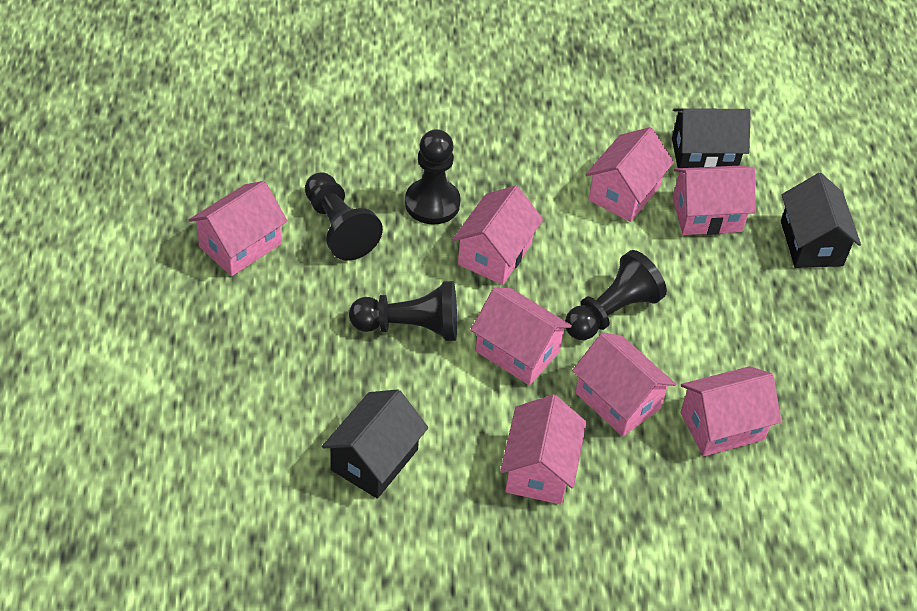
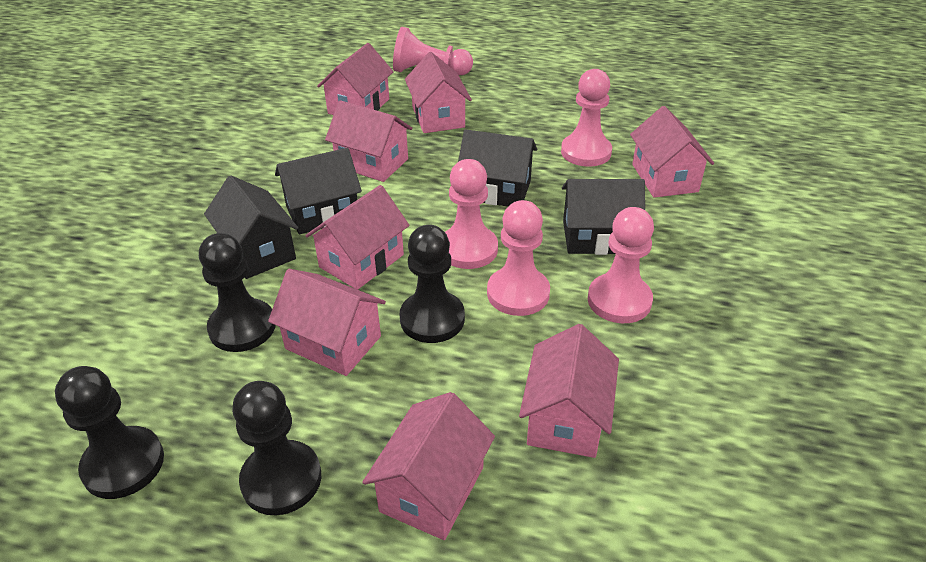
black house: [322,389,428,499] [672,108,751,168] [781,173,861,268] = 3 -> [204,175,298,279] [275,148,362,234] [458,129,537,207] [562,179,645,255] = 4
pink pawn: none = 0 -> [393,27,473,75] [445,159,498,269] [487,200,550,316] [561,69,612,167] [588,207,654,323] = 5

